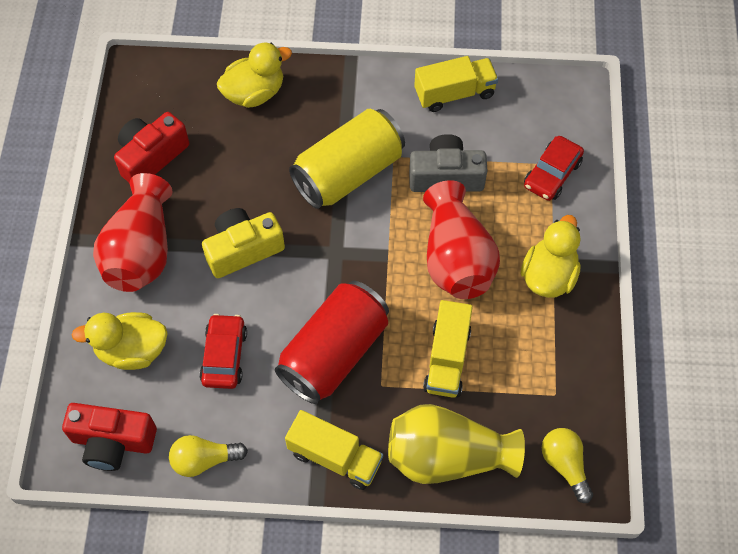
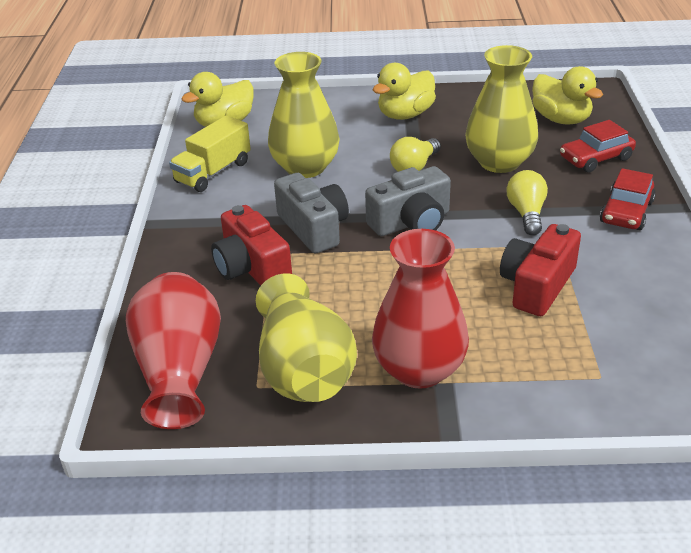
grey camera: [409,134,487,192] = 1 -> [274,173,349,253] [365,166,451,236] = 2
red can: [275,281,389,404] = 1 -> none = 0
yellow camera: [202,208,285,278] = 1 -> none = 0
yellow can: [289,109,405,209] = 1 -> none = 0
yellow truck: [285,410,383,490] [414,56,498,112] [423,300,473,398] = 3 -> [169,115,251,192] = 1
yellow vase: [388,404,525,484] = 1 -> [256,273,357,402] [268,52,340,178] [465,45,538,173] = 3

